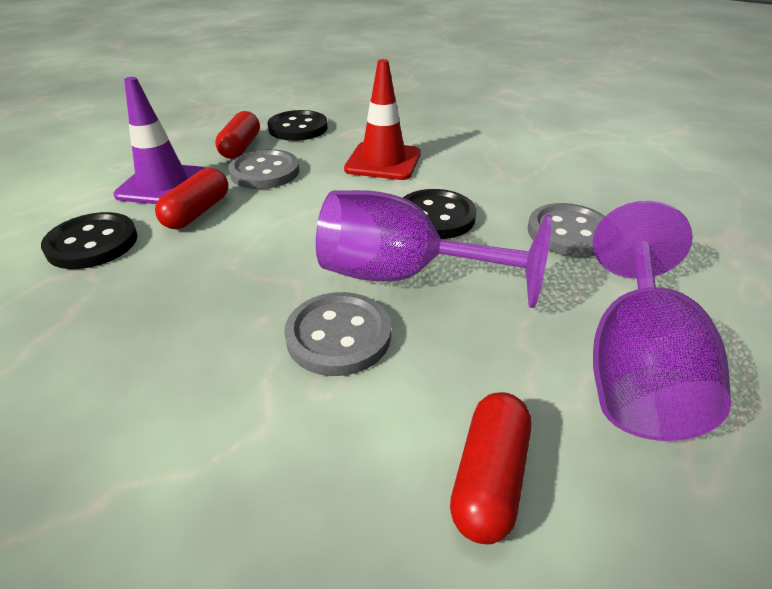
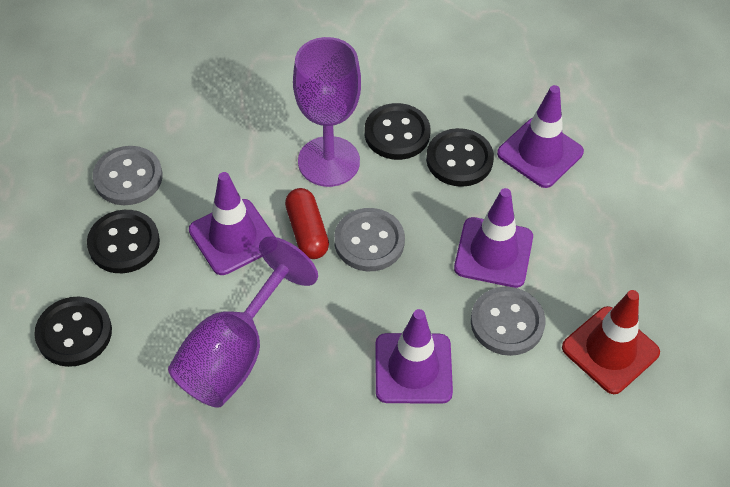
black button: [41,212,138,269] [267,110,328,141] [403,189,477,239] = 3 -> [34,297,112,367] [87,210,160,273] [365,103,431,160] [426,128,494,187] = 4
purple traffic cone: [113,77,205,204] = 1 -> [189,172,275,275] [376,309,453,404] [454,188,533,288] [497,85,584,188] = 4
red capsule: [155,168,229,229] [215,111,260,159] [450,392,531,545] = 3 -> [285,188,329,259] = 1

